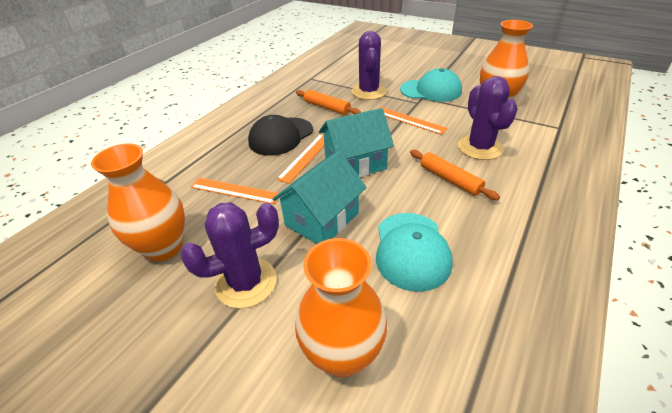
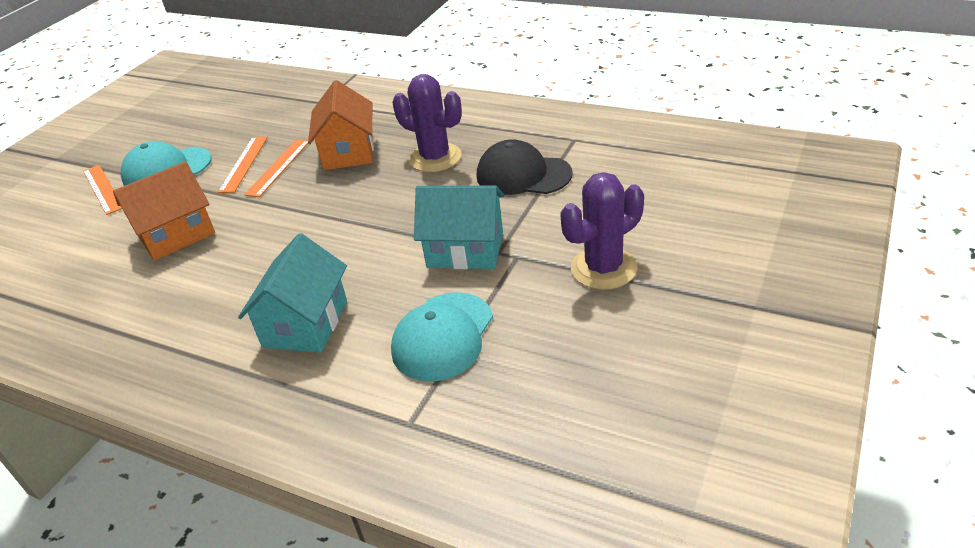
orange house: none = 0 -> [113,161,215,260] [308,80,374,170] = 2
orange rolling pin: [296,90,361,115] [410,150,500,200] = 2 -> none = 0
orange vase: [91,143,185,261] [295,238,387,377] [480,20,533,101] = 3 -> none = 0
purple cactus: [180,202,279,308] [352,31,386,100] [458,76,518,160] = 3 -> [393,74,462,172] [560,172,644,290] = 2

